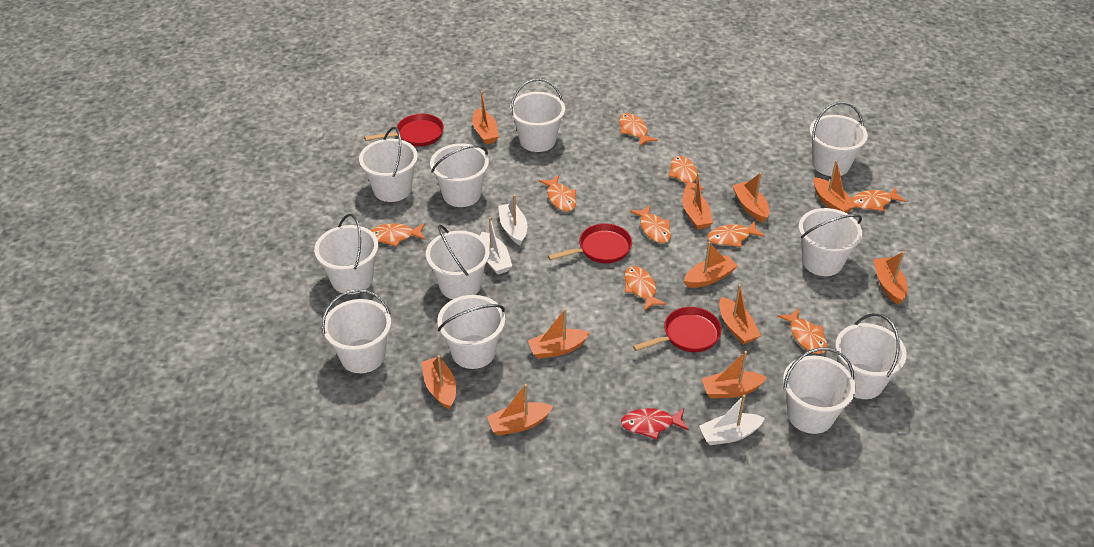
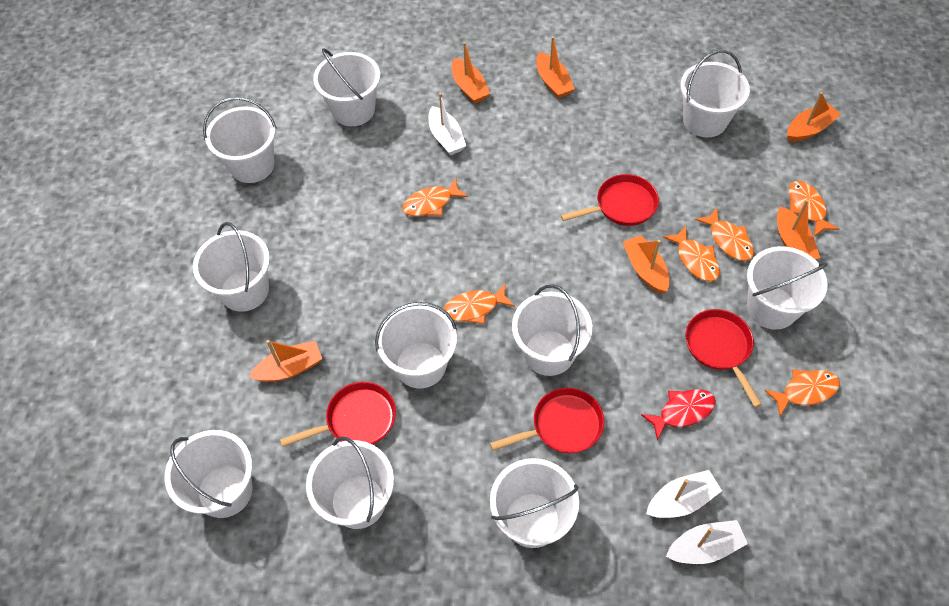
orange boat: [421,355,456,410] [472,91,499,144] [487,384,553,435] [528,309,590,359] [682,173,713,230] [684,242,738,288] [702,351,767,398] [719,284,761,345] [732,172,769,222] [813,160,857,213] [873,252,908,305] = 11 -> [249,340,322,382] [452,42,490,104] [536,36,575,99] [623,235,669,294] [777,199,820,259] [787,92,841,142] = 6
orange fish: [370,223,425,247] [539,175,576,212] [619,113,658,147] [625,266,666,311] [630,205,671,243] [668,156,704,193] [707,221,765,247] [777,308,828,354] [851,187,906,211] = 9 -> [402,178,468,216] [444,284,515,324] [663,226,720,282] [695,207,754,261] [764,369,840,416] [789,181,839,237] = 6
red pan: [365,114,444,147] [548,224,632,263] [633,307,722,352] = 3 -> [280,382,396,447] [490,387,604,454] [561,174,659,226] [686,309,762,407] = 4
white bucket: [314,214,379,294] [322,289,391,373] [359,127,418,202] [426,224,490,299] [430,143,489,207] [437,295,505,369] [510,79,565,152] [783,348,856,434] [799,208,862,276] [810,102,868,176] [835,313,907,399] = 11 -> [165,430,253,518] [193,222,270,312] [203,97,277,183] [306,436,394,529] [313,48,380,126] [375,302,457,388] [490,458,579,548] [512,285,592,376] [680,50,750,138] [747,246,828,330] = 10

